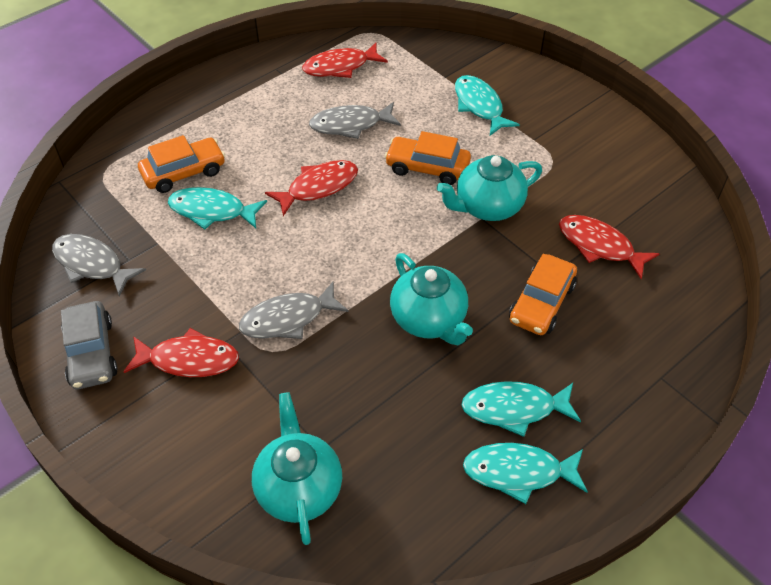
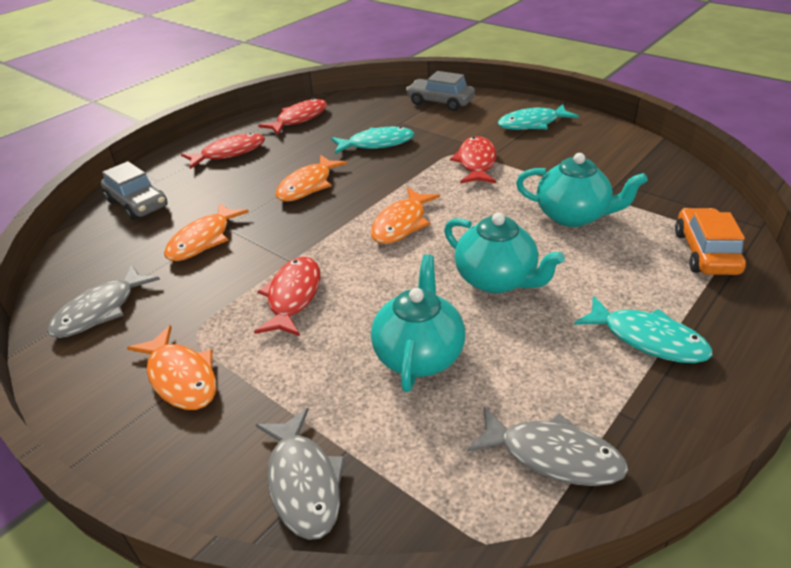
grey car: [61,301,118,389] = 1 -> [101,161,168,220] [406,71,475,111] = 2
orange car: [138,135,225,193] [384,131,471,185] [509,254,577,335] = 3 -> [675,208,746,275] = 1
orange fish: none = 0 -> [127,325,216,410] [164,203,249,261] [275,155,348,202] [371,188,440,244] = 4
turquoise fish: [168,187,267,230] [455,75,520,136] [462,381,581,437] [463,443,588,504] = 4 -> [331,126,414,154] [498,104,579,130] [574,296,712,363] = 3

